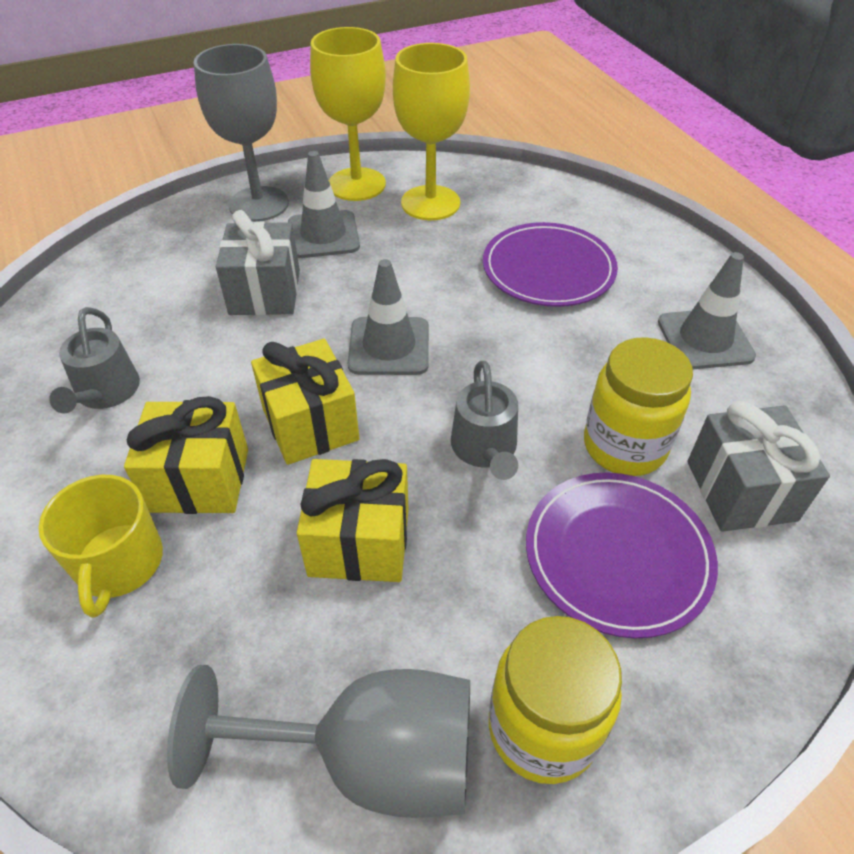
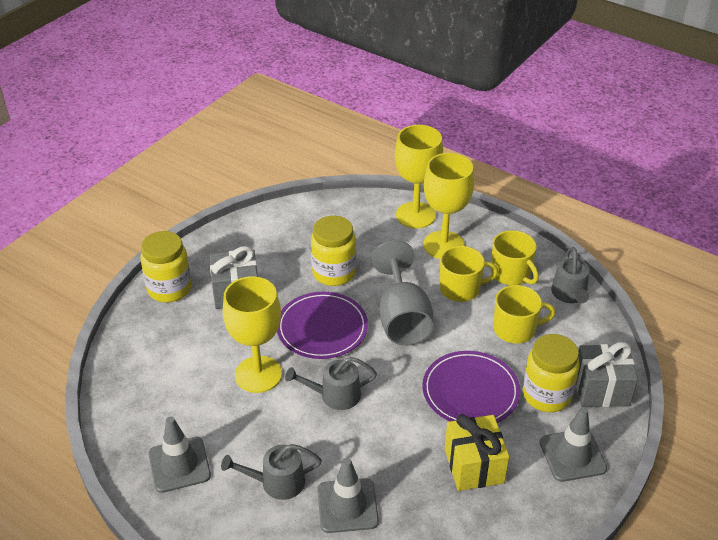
grey goblet: [167,665,470,818] [194,44,289,222] = 2 -> [372,240,434,346] = 1
grey watering can: [49,307,140,413] [451,361,518,480] = 2 -> [221,444,322,500] [285,357,377,410] [551,247,590,303] = 3
yellow gift: [124,396,248,514] [251,339,359,465] [297,459,409,582] = 3 -> [445,414,509,491] = 1
yellow goblet: [310,27,386,201] [393,43,470,220] = 2 -> [223,276,282,393] [395,125,443,229] [423,153,474,259] = 3
yellow jar: [489,616,622,784] [584,337,693,476] = 2 -> [140,231,191,303] [311,215,356,286] [523,334,580,412] = 3
yellow mug: [38,475,163,618] = 1 -> [440,246,498,302] [491,230,539,285] [493,285,555,343] = 3

